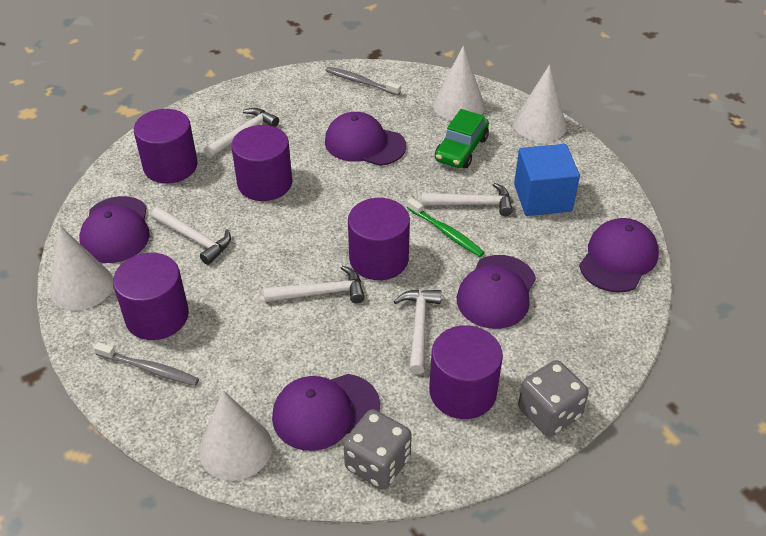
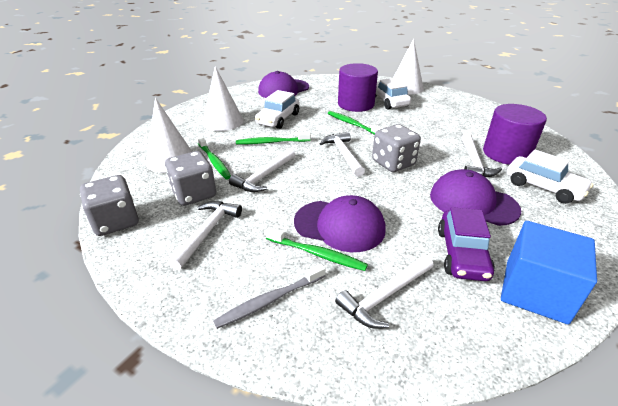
green car: [435,109,489,168] = 1 -> none = 0
green toothbrush: [407,198,485,257] = 1 -> [197,136,231,180] [236,132,311,144] [266,227,368,271] [328,111,383,135] = 4
grey dice: [343,409,412,490] [518,360,589,437] = 2 -> [80,175,139,236] [165,151,216,206] [372,124,421,172] = 3
grey toothbrush: [94,342,199,386] [325,67,401,95] = 2 -> [213,264,326,329] = 1
purple cap: [79,196,150,263] [272,374,380,451] [325,112,406,166] [457,255,536,329] [579,218,659,293] = 5 -> [258,71,309,98] [294,195,386,252] [430,169,521,226] = 3
purple car: none = 0 -> [438,207,495,281] = 1
purple cylinder: [113,253,189,340] [134,109,198,183] [232,125,292,201] [348,198,410,280] [429,325,503,419] = 5 -> [338,63,378,112] [483,104,547,165] = 2
white car: none = 0 -> [255,90,300,129] [375,78,411,109] [507,150,593,204] = 3
white cone: [50,225,113,311] [199,390,272,481] [433,46,485,121] [514,65,567,142] = 4 -> [146,98,192,173] [202,66,244,131] [393,39,424,94] = 3

